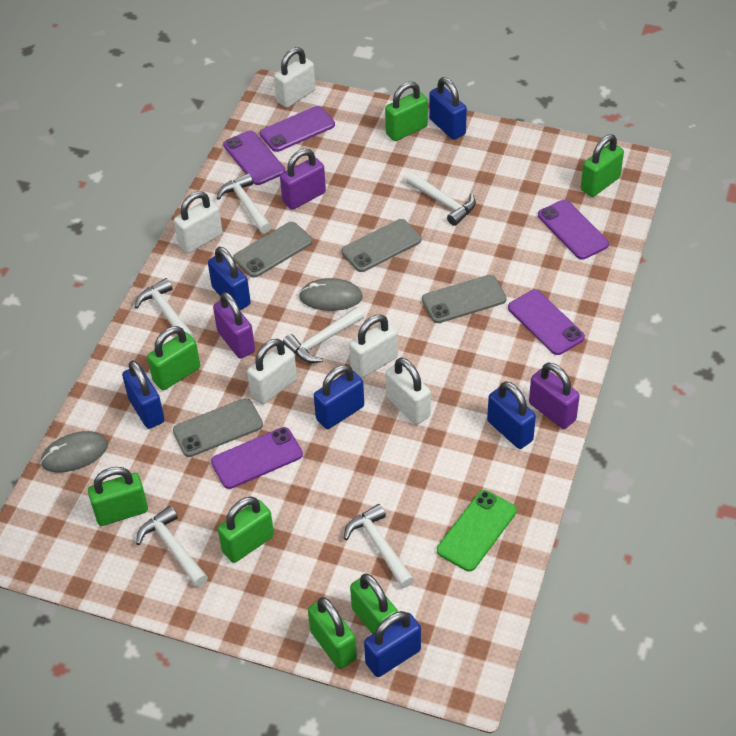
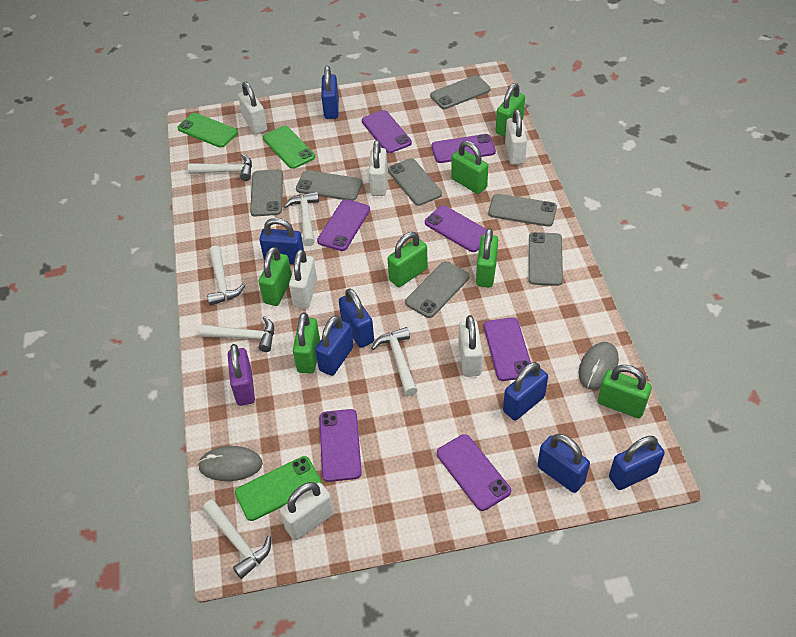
blue padlock: [122,360,165,429] [208,247,251,310] [314,365,364,429] [364,611,421,677] [429,77,467,140] [487,381,536,449] = 6 -> [259,218,304,265] [315,315,354,376] [321,66,339,119] [339,288,374,348] [503,362,548,420] [537,434,590,493] [609,436,665,490] = 7
green phone: [437,490,517,571] = 1 -> [177,113,238,148] [235,456,322,521] [263,126,315,169] = 3
grey phone: [173,398,263,457] [233,222,313,277] [342,219,421,272] [422,275,507,323] = 4 -> [250,169,283,217] [296,170,362,201] [388,158,442,206] [405,261,470,318] [430,75,490,109] [488,194,557,227] [528,232,563,286] = 7
purple padlock: [213,292,255,359] [280,149,326,210] [529,363,580,429] = 3 -> [228,344,255,406] = 1
purple phone: [211,427,303,489] [223,130,285,185] [260,106,335,152] [508,290,585,355] [538,200,609,259] = 5 -> [317,199,370,251] [319,409,362,482] [362,110,412,153] [425,206,487,252] [431,134,496,163] [437,434,511,511] [484,317,531,381] = 7
white padlock: [174,191,223,253] [247,339,297,404] [274,47,316,108] [349,315,398,378] [385,358,431,425] = 5 -> [238,82,267,134] [280,482,334,540] [289,249,317,308] [369,140,388,196] [458,315,483,377] [505,109,527,165] = 6

